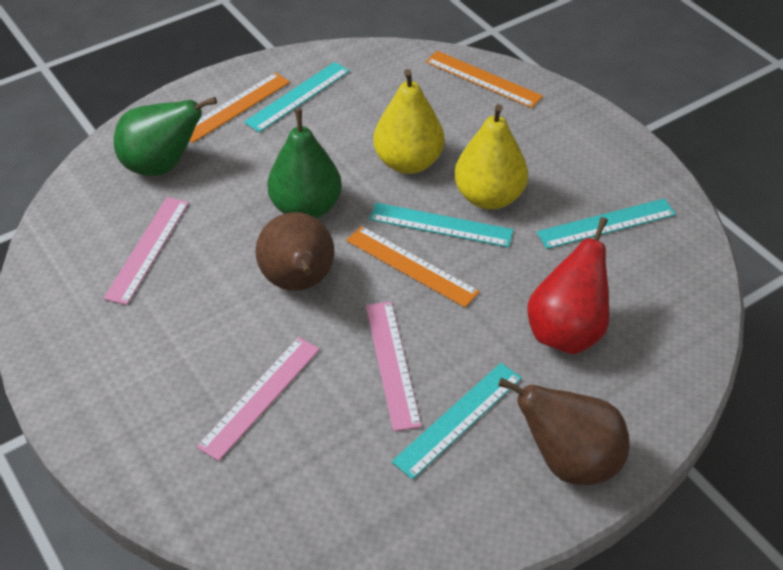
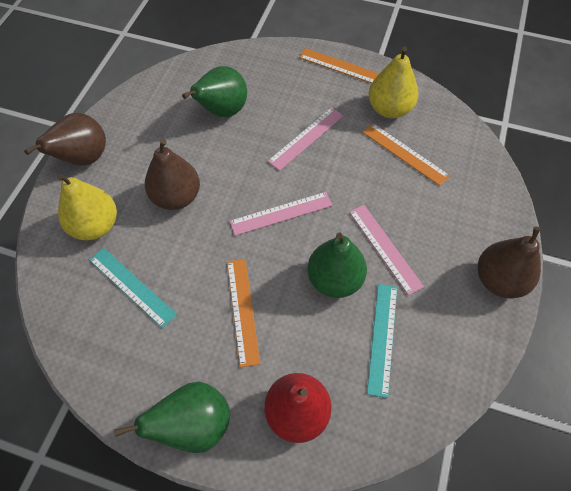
brown pear: [255,212,335,291] [498,378,629,485] = 2 -> [24,113,106,166] [145,139,200,210] [478,226,541,299] = 3
green pear: [114,97,217,176] [267,109,342,219] = 2 -> [114,382,230,453] [182,66,247,117] [307,233,367,298] = 3
turquoise ruler: [244,62,350,132] [369,203,514,247] [391,363,522,479] [537,198,676,249] = 4 -> [89,248,177,328] [367,284,397,398] = 2

